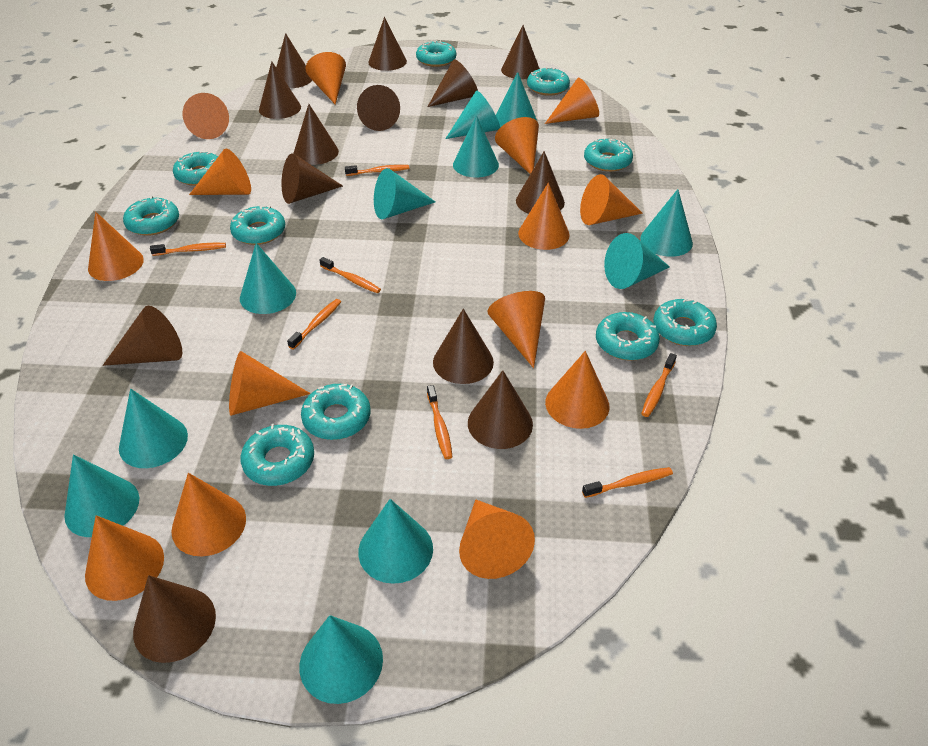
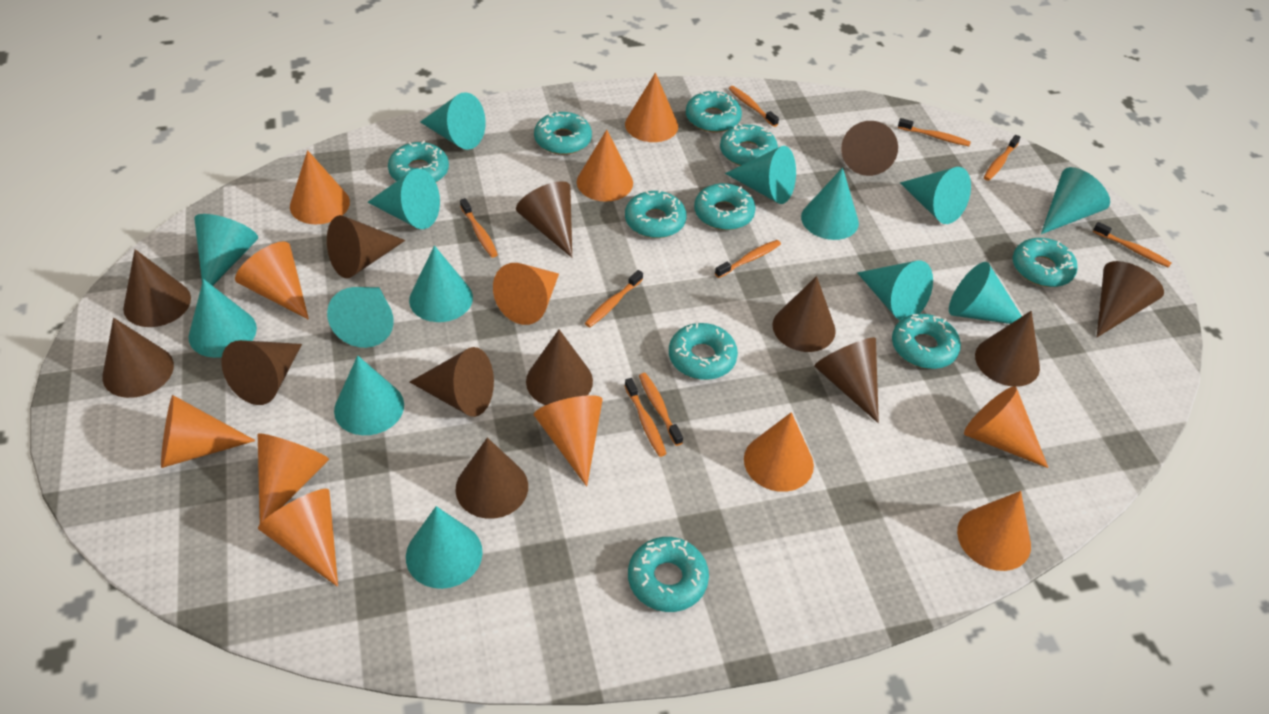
orange cone: [85,515,164,601] [88,212,144,281] [171,473,246,556] [183,93,229,139] [189,149,251,195] [229,351,311,416] [306,52,346,104] [459,500,535,579] [487,291,545,368] [495,117,539,174] [518,182,570,250] [545,78,599,124] [545,351,609,429] [580,174,643,225] = 14 -> [161,395,256,468] [235,241,309,320] [258,433,329,524] [258,489,338,587] [290,150,350,224] [493,263,559,325] [534,395,603,487] [577,130,633,202] [625,73,678,142] [744,412,814,492] [957,491,1031,571] [964,386,1048,468] = 12
orange toothbrush: [150,243,226,256] [287,299,341,350] [319,257,381,293] [345,165,409,176] [427,385,453,459] [582,467,673,498] [641,353,677,417] = 7 -> [460,198,498,258] [585,270,643,327] [625,378,667,457] [639,373,683,446] [715,240,781,278] [728,86,779,127] [898,118,971,146] [984,135,1020,181] [1093,222,1171,268] = 9
turquoise cone: [64,454,139,537] [119,389,188,468] [240,243,296,314] [299,615,383,704] [358,499,433,584] [374,168,435,219] [445,91,500,139] [453,115,499,177] [496,72,537,127] [604,233,670,289] [640,189,693,257] = 11 -> [189,279,257,358] [194,214,258,286] [327,287,394,348] [334,356,404,435] [368,169,440,229] [406,506,483,589] [409,246,473,322] [420,92,486,150] [725,146,796,204] [801,168,859,240] [857,261,933,321] [900,167,971,224] [949,262,1022,324] [1041,167,1110,234] = 14

